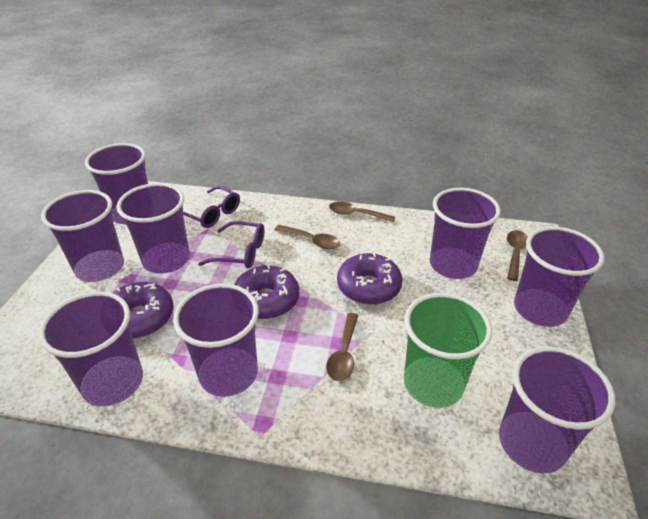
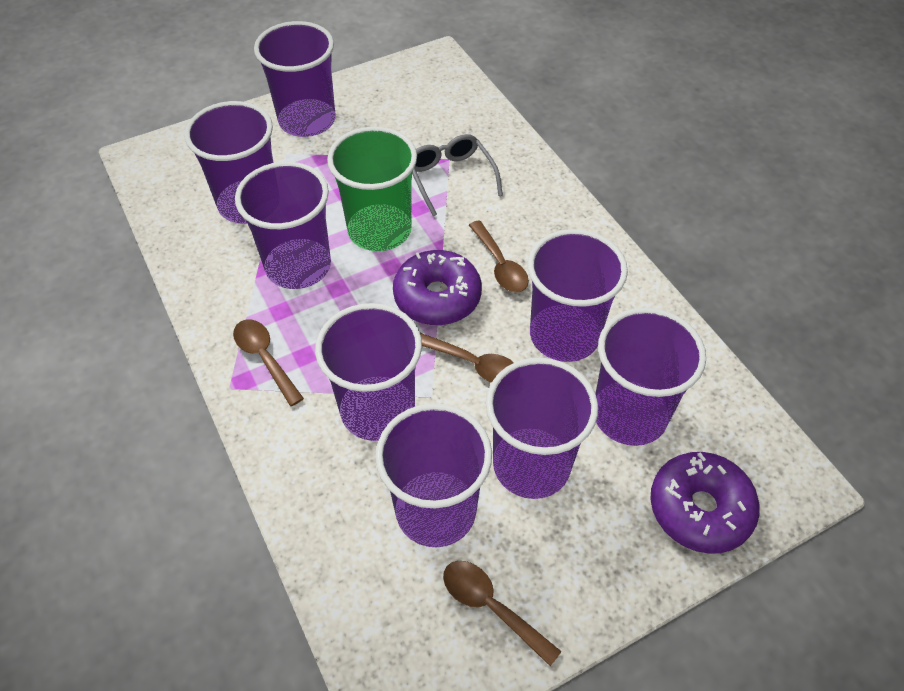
grey glasses: none = 0 -> [412,134,503,216] = 1
purple donut: [113,282,174,339] [234,264,299,319] [337,252,402,305] = 3 -> [393,250,482,325] [650,452,760,554] = 2
purple glasses: [183,186,240,228] [198,221,265,268] = 2 -> none = 0

